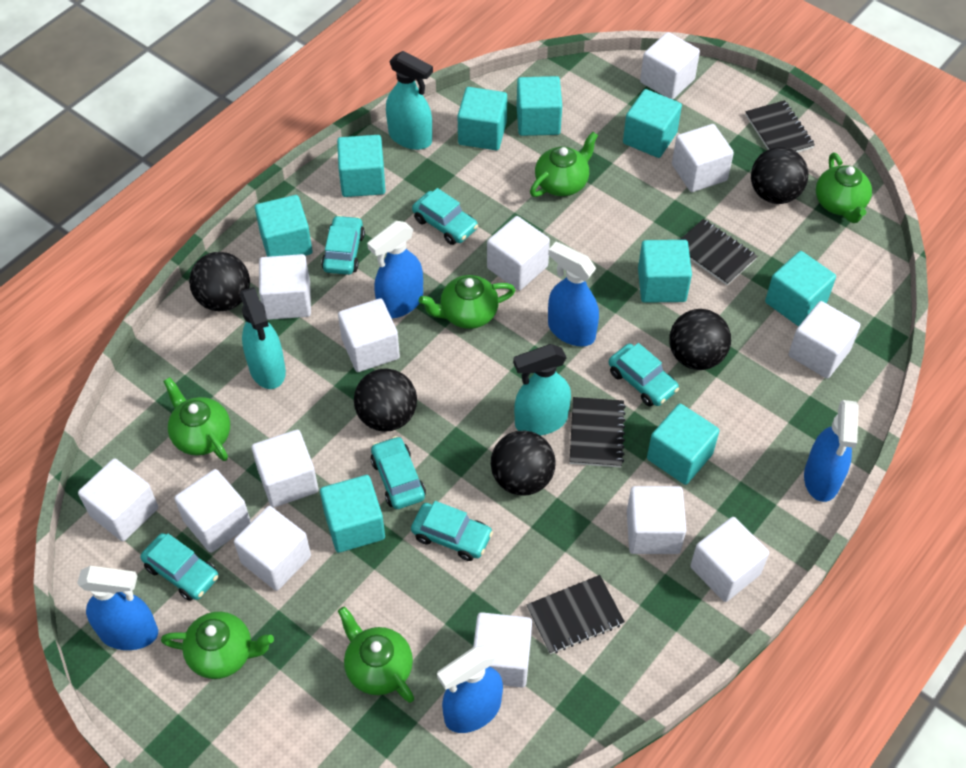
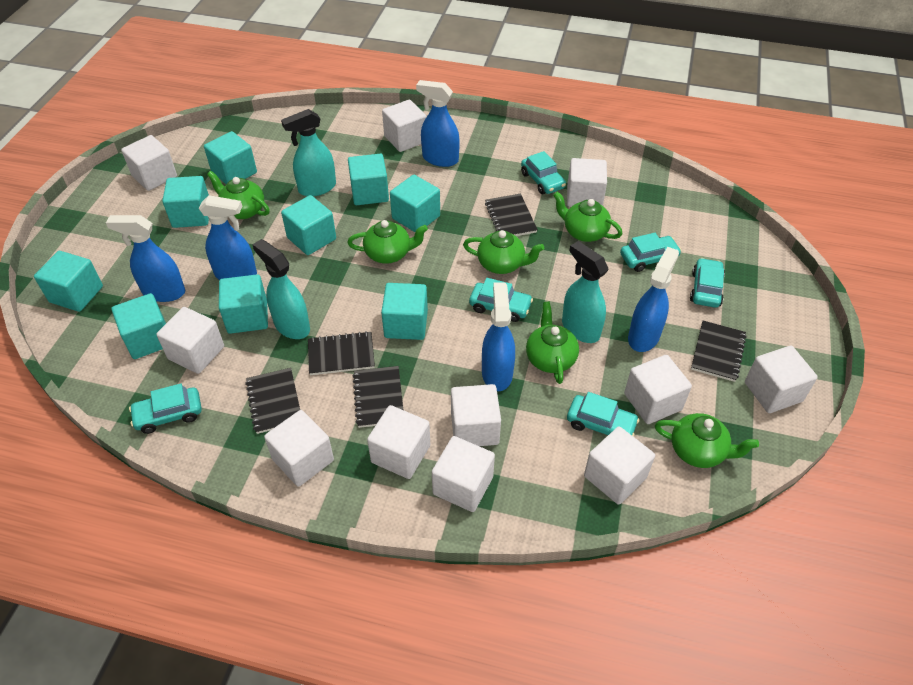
black ball: [189,252,250,311] [354,369,417,432] [491,431,556,496] [669,309,731,370] [751,147,808,204] = 5 -> none = 0
black notebook: [527,575,625,654] [569,397,626,467] [680,219,758,285] [745,100,815,152] = 4 -> [245,368,300,434] [308,331,375,375] [352,366,403,428] [485,194,538,236] [691,321,747,382] = 5
white cube: [78,458,158,541] [174,469,251,553] [234,506,311,591] [252,430,319,507] [259,254,311,320] [338,298,400,372] [473,612,532,687] [487,216,550,291] [627,486,686,554] [640,32,700,100] [672,124,734,192] [690,517,769,602] [789,301,861,378] = 13 -> [121,135,177,191] [156,307,224,374] [264,410,334,487] [367,405,430,479] [382,100,426,152] [432,436,495,512] [451,384,501,446] [567,158,607,207] [584,426,655,505] [624,355,692,424] [745,346,818,413] = 11

